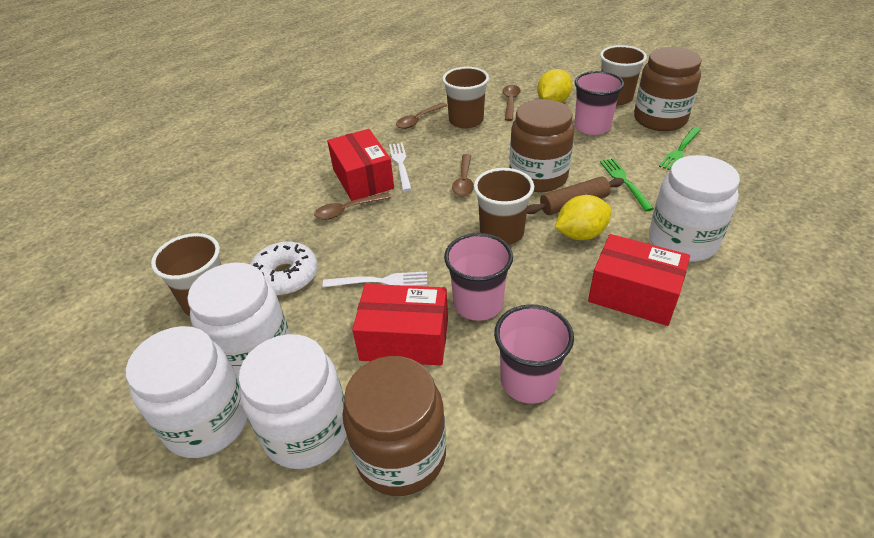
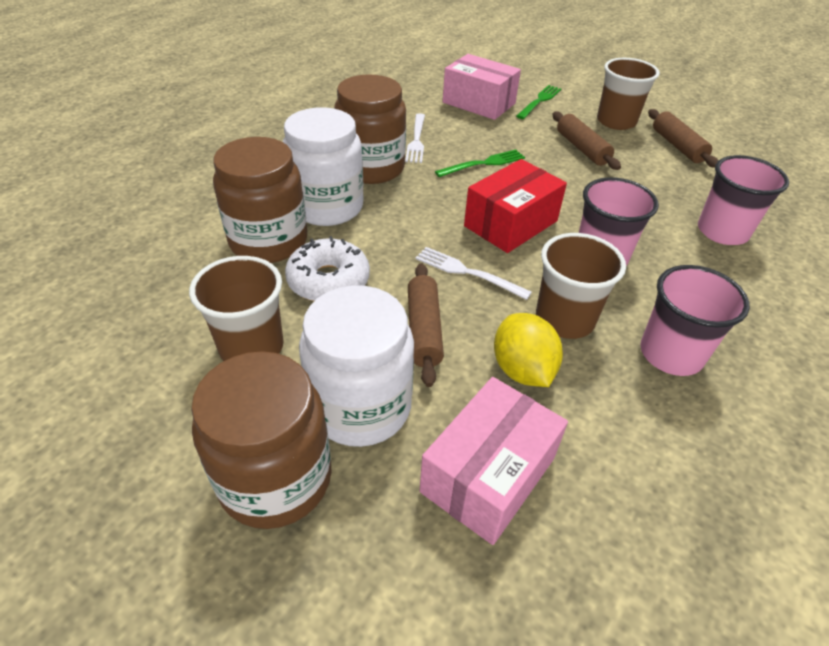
brown cup: [151,233,221,316] [442,67,489,129] [474,168,534,245] [600,45,647,105] = 4 -> [189,256,284,361] [536,233,626,339] [597,58,660,130] = 3
brown rolling pin: [527,176,624,215] = 1 -> [408,263,444,387] [552,112,621,170] [648,109,718,168] = 3
brown spoon: [314,192,391,220] [396,102,447,129] [452,154,474,197] [503,85,521,121] = 4 -> none = 0
pink box: none = 0 -> [420,377,568,545] [443,54,521,120] = 2
red box: [327,129,394,201] [352,284,448,366] [588,234,690,326] = 3 -> [464,159,567,253] = 1
white jar: [126,326,248,458] [187,262,290,379] [239,334,347,469] [649,155,740,262] = 4 -> [283,107,364,226] [299,285,414,447] = 2
yellow lemon: [537,69,573,103] [555,195,612,240] = 2 -> [494,313,563,387] = 1

